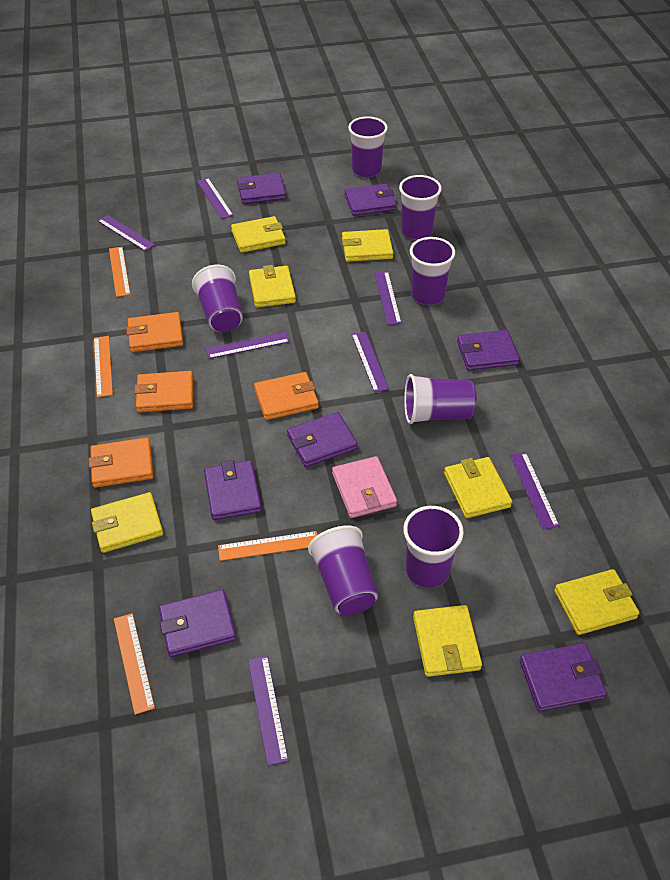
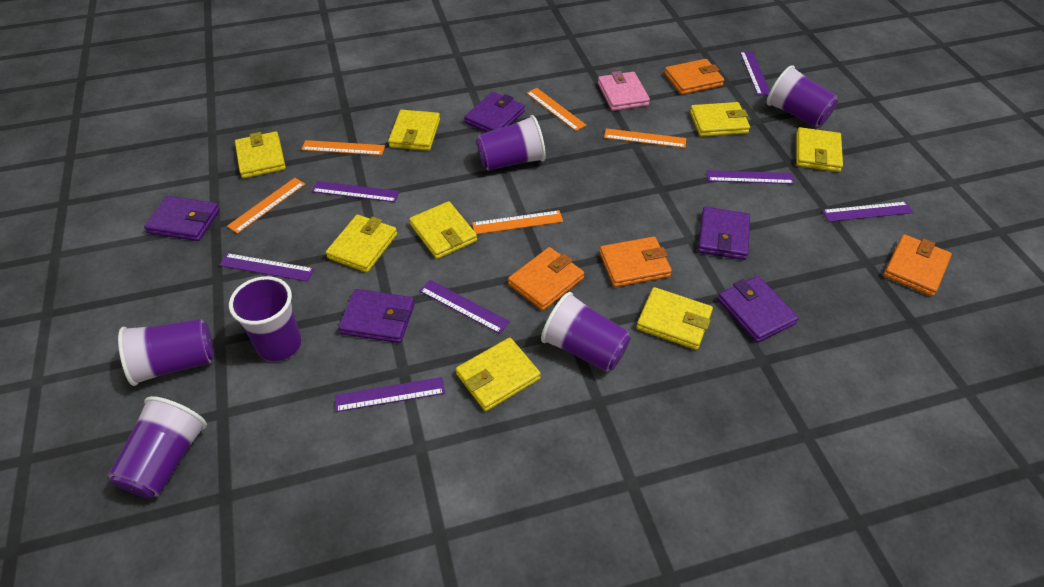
orange ruler: [94,336,113,397] [109,247,130,297] [114,613,155,715] [218,531,317,561] = 4 -> [227,178,305,234] [301,140,385,155] [472,210,563,234] [527,88,587,131] [604,128,686,148] = 5
purple cup: [192,265,243,332] [308,526,378,615] [348,116,388,178] [399,175,442,240] [403,506,464,588] [404,374,477,424] [410,237,455,305] = 7 -> [108,396,207,498] [118,319,214,386] [229,276,302,362] [476,115,546,171] [541,292,631,372] [767,65,838,127] = 6
purple wallet: [159,590,236,657] [204,460,262,520] [237,173,286,204] [287,412,358,467] [345,184,396,216] [457,330,520,371] [519,643,607,712] = 7 -> [144,196,220,241] [338,289,415,343] [464,92,525,132] [698,207,750,260] [718,276,799,343] = 5
yellow wallet: [91,492,163,553] [231,216,286,253] [249,265,296,308] [342,229,393,262] [413,605,482,677] [444,457,512,518] [554,569,639,635] = 7 -> [235,132,286,178] [326,215,397,273] [388,110,440,151] [409,201,477,259] [456,338,541,411] [636,287,713,350] [690,102,750,137] [796,127,843,172] = 8

